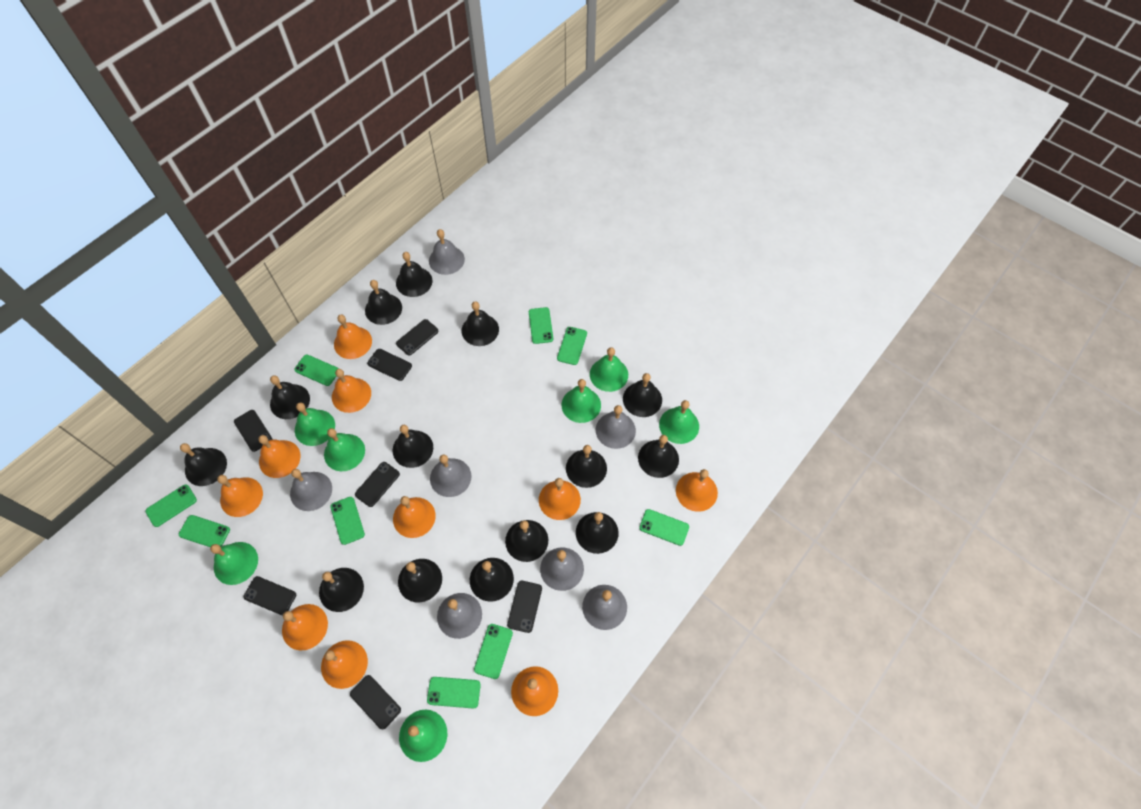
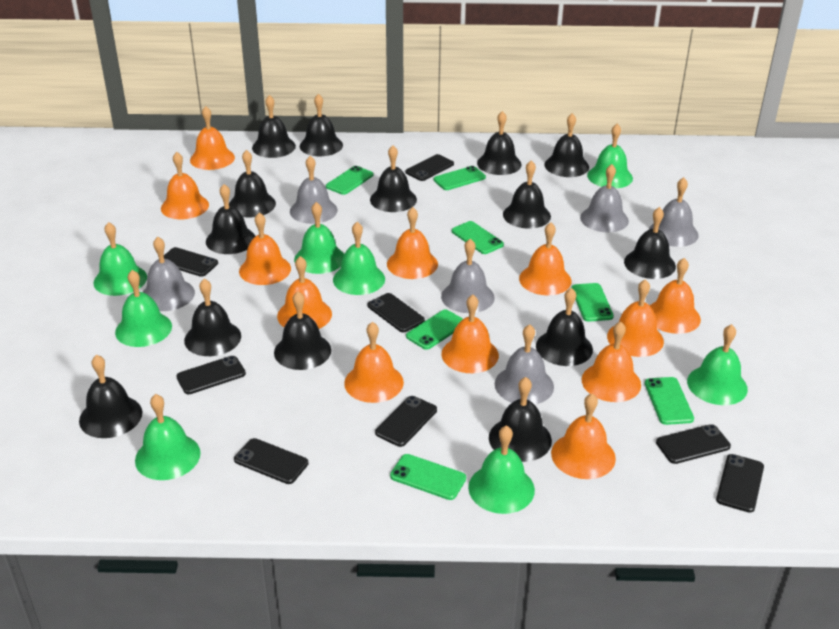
black phone: [234,410,272,452] [244,576,296,615] [350,675,401,729] [355,462,400,507] [367,349,412,381] [396,319,439,355] [507,581,542,633] = 7 -> [164,247,218,277] [176,356,246,394] [234,438,308,484] [367,293,425,332] [375,396,437,447] [406,154,454,181] [656,424,731,464] [716,454,764,513] = 8
green bell: [210,542,258,585] [295,403,335,446] [324,428,365,471] [399,709,447,762] [562,379,601,423] [590,347,628,392] [659,400,699,444] = 7 -> [93,222,147,296] [115,270,172,347] [135,394,201,480] [294,202,344,274] [333,222,385,295] [468,425,535,514] [587,124,633,188] [687,324,748,405] = 8
green phone: [145,484,197,527] [179,515,230,547] [294,355,339,386] [330,497,365,545] [427,677,481,709] [474,624,513,679] [529,307,553,344] [557,327,587,365] [639,509,689,546] = 9 -> [326,166,373,195] [390,454,466,500] [406,309,463,350] [434,166,486,190] [452,221,504,254] [572,283,614,321] [645,377,694,425] = 7
grey bell: [290,469,332,511] [429,229,465,275] [430,454,472,497] [437,593,482,639] [540,548,584,591] [582,585,627,630] [596,405,636,449] = 7 -> [143,237,195,311] [290,156,337,224] [441,239,495,313] [495,324,554,405] [580,164,629,232] [649,177,699,247] = 6
orange bell: [217,475,263,517] [258,435,301,478] [282,604,328,651] [321,640,368,689] [332,369,371,413] [334,314,372,359] [393,496,436,538] [511,666,558,716] [539,478,581,520] [676,469,718,512] = 10 -> [161,152,209,219] [190,106,235,170] [239,212,291,285] [277,256,332,329] [344,322,404,403] [387,207,438,279] [441,295,499,373] [519,222,572,295] [551,393,616,479] [582,321,641,402] [607,279,664,357] [649,258,701,334] = 12

